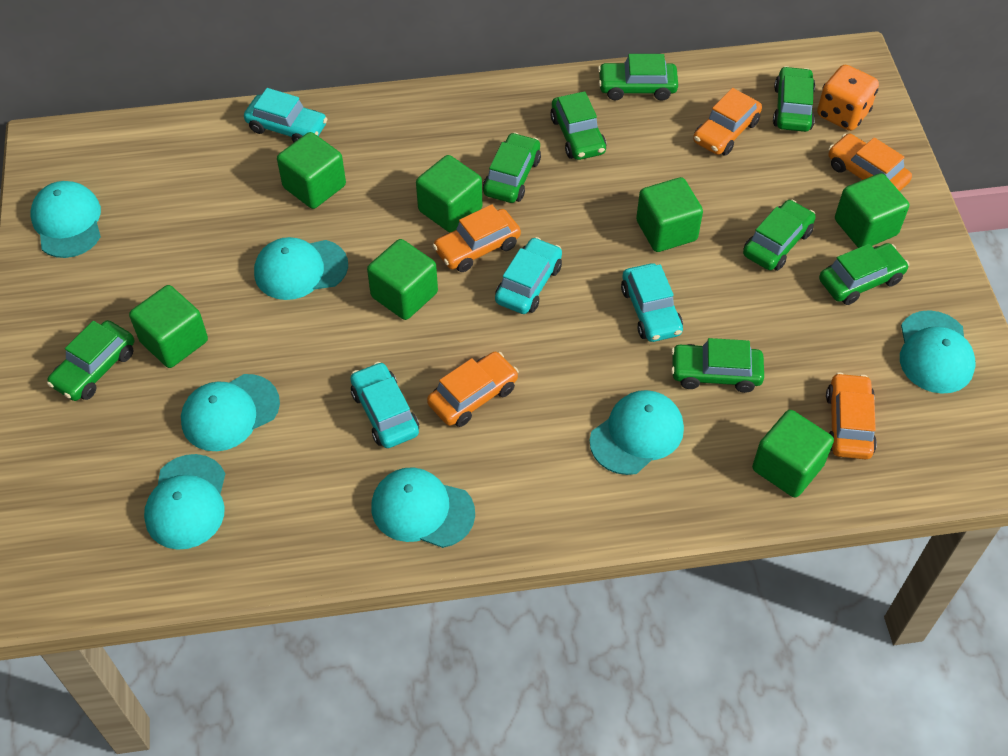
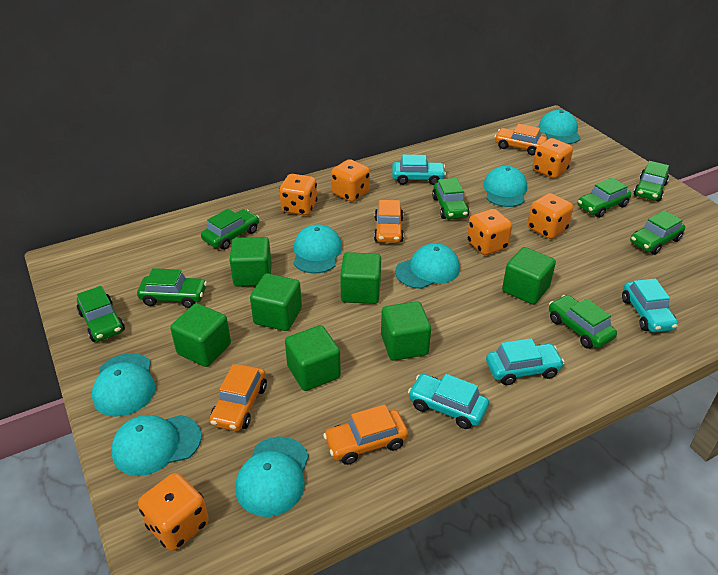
orange car: [427,352,519,427] [433,204,521,272] [693,88,762,156] [826,372,877,460] [829,134,912,191] = 5 -> [210,364,267,431] [323,404,408,465] [374,200,404,243] [495,124,547,155] = 4
orange dice: [817,65,879,131] = 1 -> [138,473,209,551] [279,174,318,216] [331,159,370,202] [467,209,512,255] [528,193,573,239] [533,138,573,178] = 6

